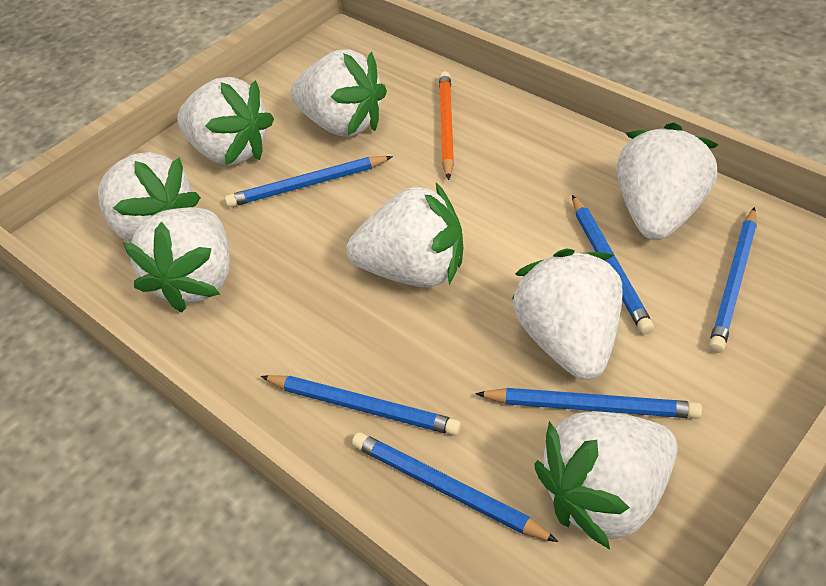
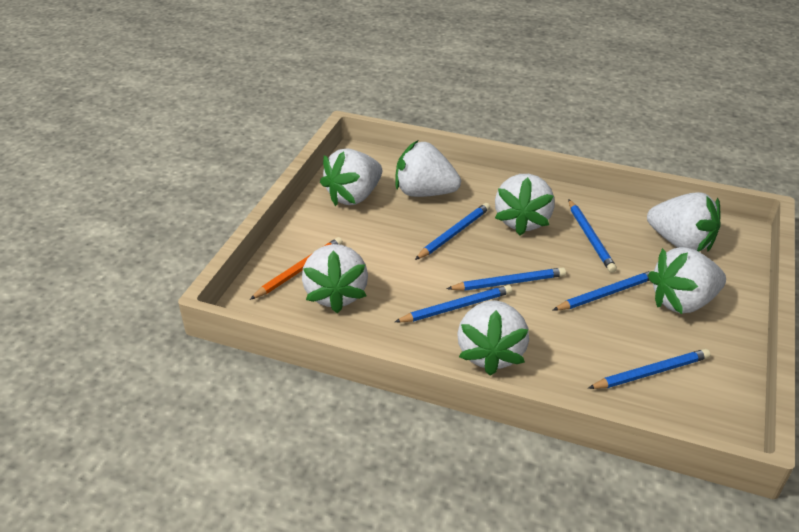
white strawberry: [98,152,201,242] [123,207,230,313] [177,77,274,165] [290,49,387,137] [347,183,463,287] [512,249,623,380] [534,412,678,549] [616,123,719,240] = 8 -> [302,244,368,313] [320,148,382,206] [396,140,461,197] [457,300,529,376] [495,174,555,236] [647,192,721,252] [648,247,726,314] = 7

